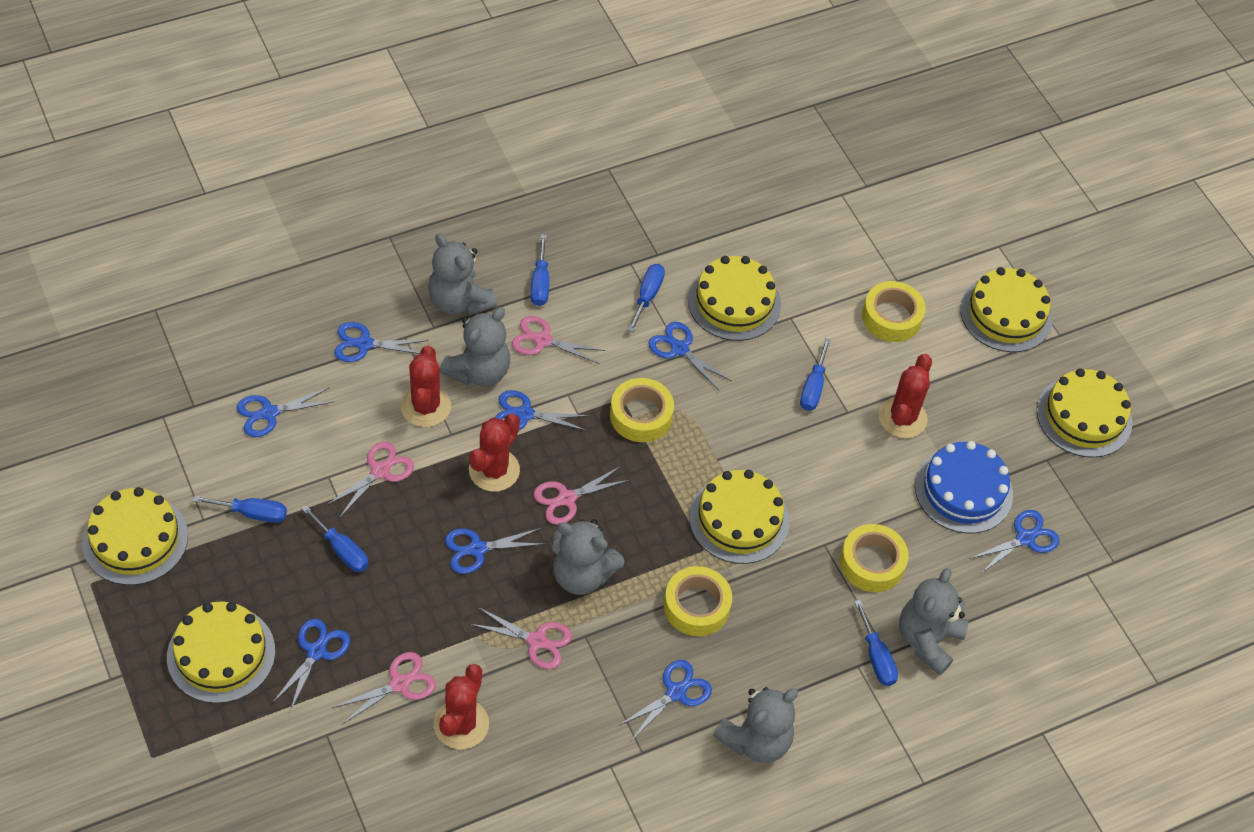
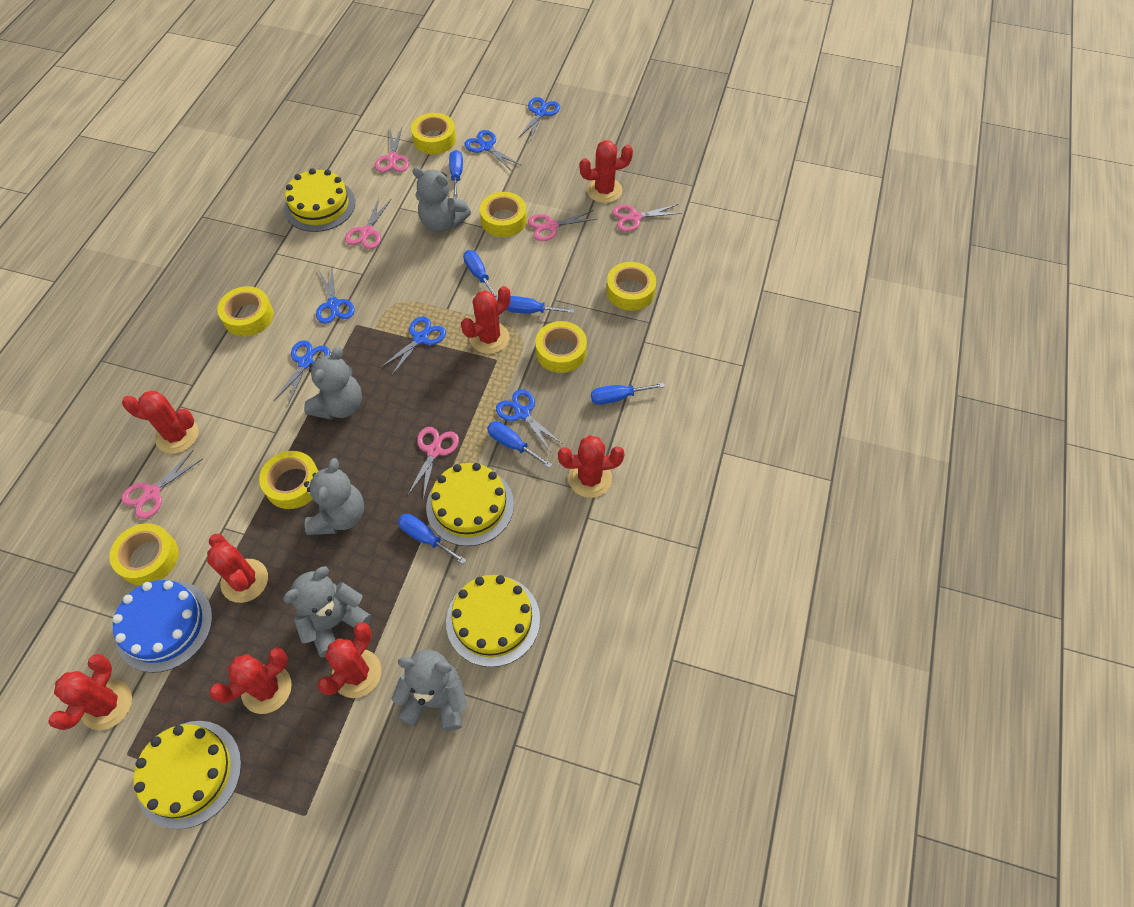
blue scissors: [237,388,335,437] [272,619,350,712] [334,322,429,362] [445,528,544,574] [495,390,589,431] [618,660,712,741] [648,322,732,391] [969,510,1060,574] = 8 -> [274,340,330,405] [316,269,355,324] [380,316,446,375] [464,130,521,171] [496,389,563,452] [518,97,560,141] = 6
pink scissors: [326,441,414,517] [332,652,436,724] [470,607,572,669] [512,316,605,364] [534,466,630,525] = 5 -> [121,451,203,519] [345,198,391,249] [375,128,409,172] [407,427,459,499] [528,210,596,241] [612,204,682,232] = 6
red cactus: [401,345,451,427] [434,664,489,749] [469,414,520,492] [879,354,932,438] = 4 -> [48,654,132,730] [122,391,198,453] [207,534,268,603] [209,648,292,714] [317,622,381,698] [461,286,511,354] [558,435,625,498] [579,140,633,203] = 8
yellow cake: [82,487,188,585] [167,601,275,703] [688,256,781,341] [689,470,790,564] [960,267,1053,352] [1037,368,1132,458] = 6 -> [134,721,241,829] [284,168,355,232] [426,463,514,546] [446,575,540,667] = 4
yellow tape: [610,378,674,442] [664,566,732,636] [840,524,908,592] [862,281,926,342] = 4 -> [110,523,178,586] [217,286,273,336] [259,451,318,509] [411,113,456,154] [480,192,527,237] [535,321,587,373] [607,262,656,311] = 7

